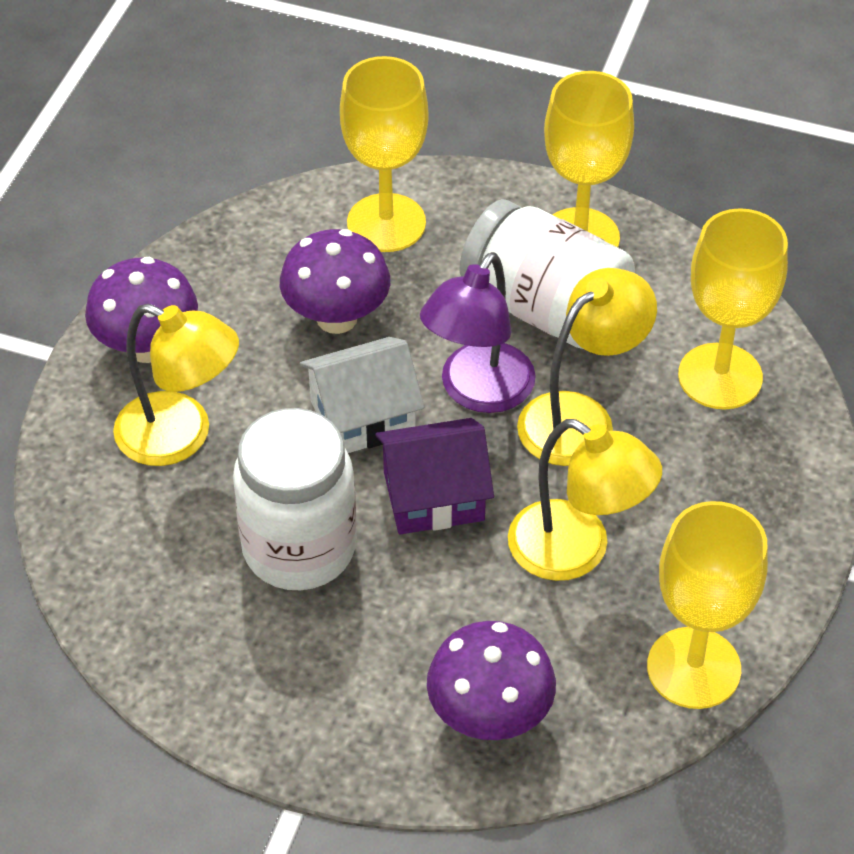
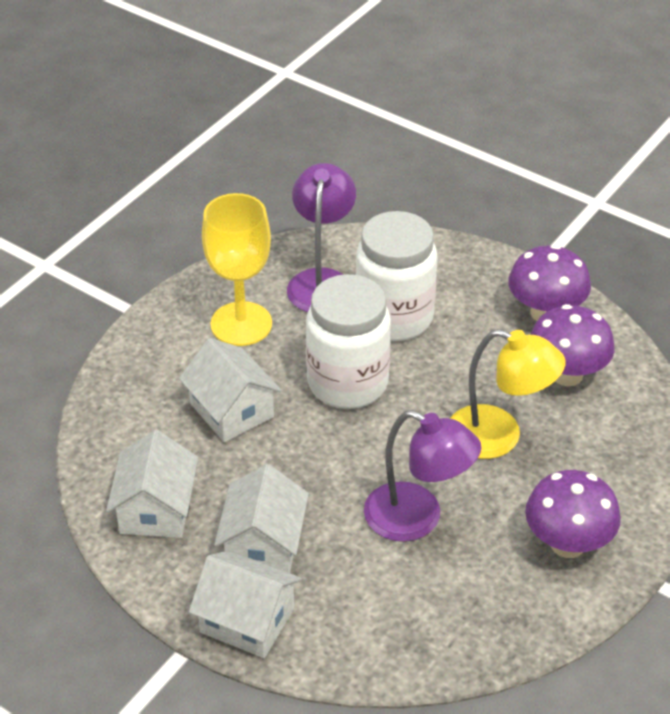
purple house: [375,418,494,535] = 1 -> none = 0
purple lamp: [420,252,536,413] = 1 -> [287,163,356,312] [364,410,481,542] = 2
white house: [300,337,424,453] = 1 -> [106,430,198,538] [179,338,282,442] [189,550,302,658] [214,464,309,573] = 4
yellow goblet: [340,56,429,252] [544,71,634,247] [647,501,768,709] [678,208,788,410] = 4 -> [202,193,272,346] = 1
yellow lamp: [113,304,239,466] [508,419,662,581] [517,268,657,466] = 3 -> [450,329,566,459] = 1

